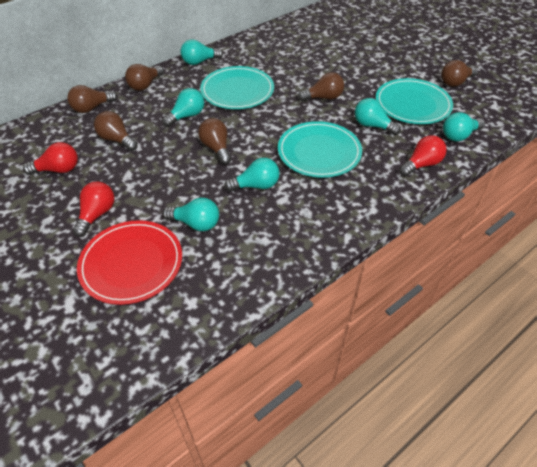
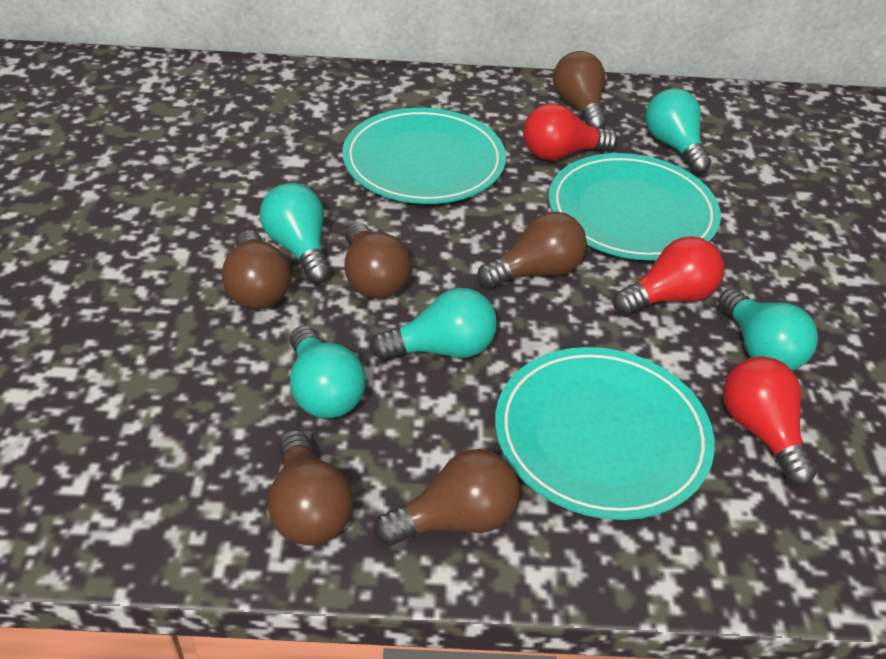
red plate: [77,220,182,305] = 1 -> none = 0
turquoise light bulb: [162,88,204,127] [163,198,219,231] [180,40,223,65] [224,158,280,192] [355,98,401,135] [443,112,485,141] = 6 -> [260,183,331,284] [290,326,366,418] [370,288,497,360] [645,88,711,173] [719,288,818,371] = 5

